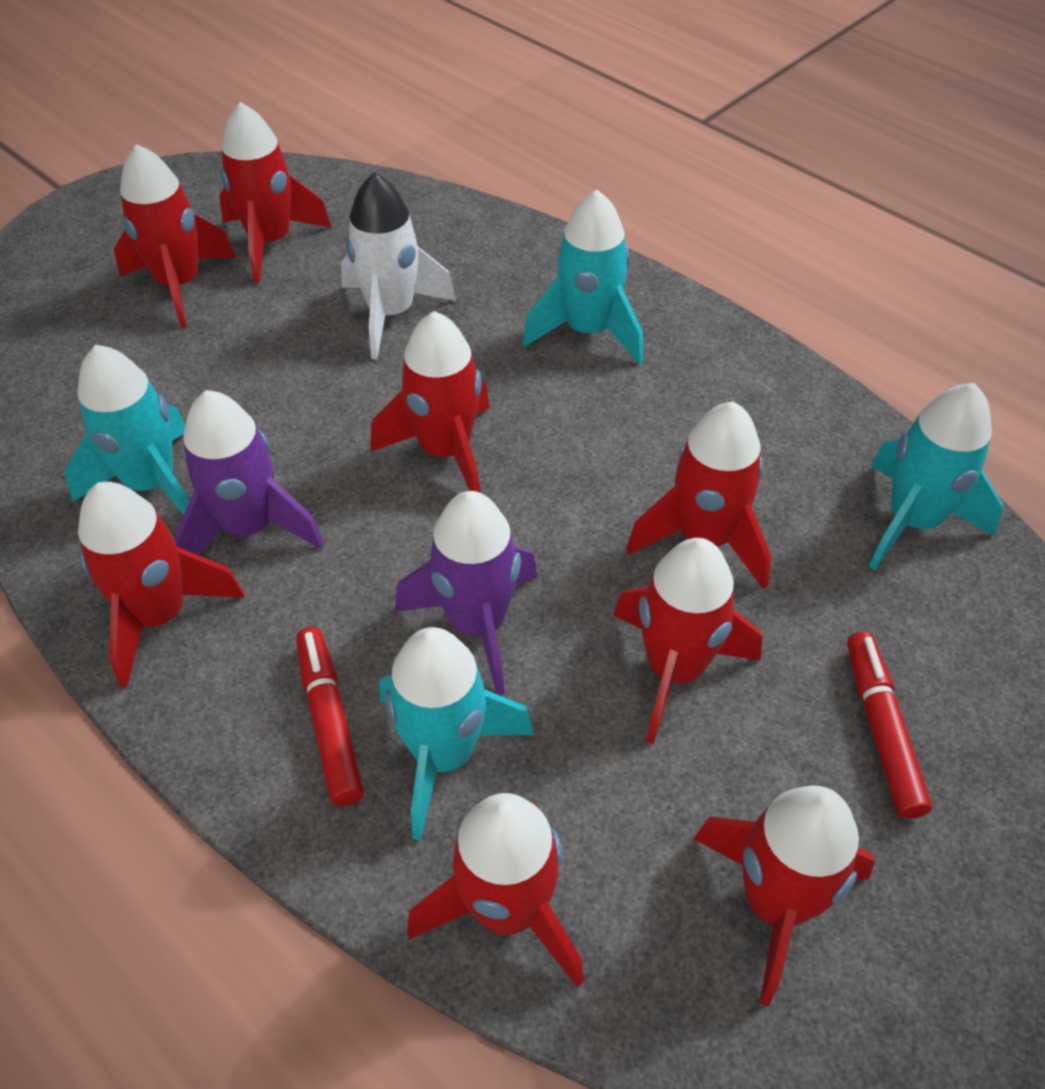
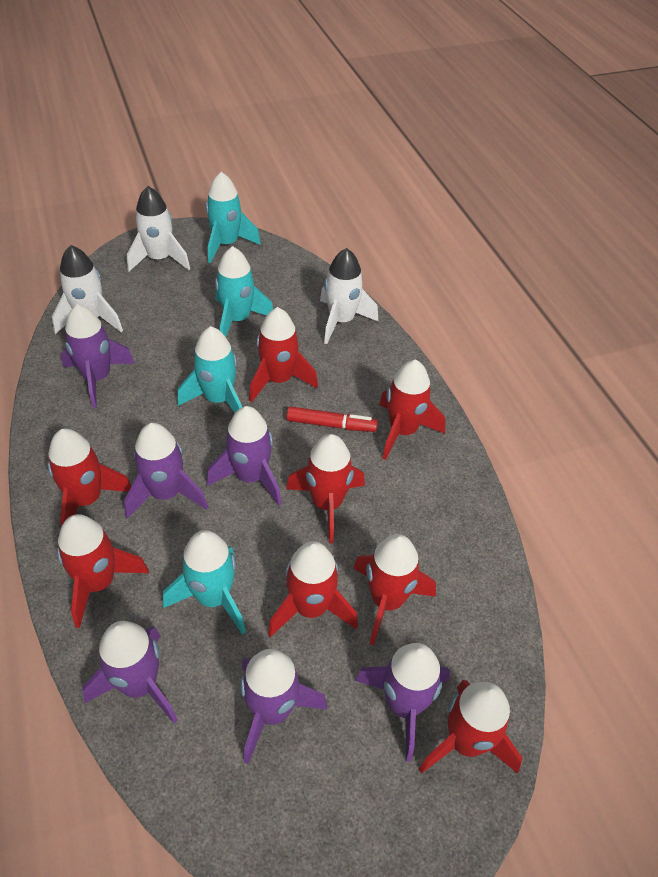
purple rocket: [174,390,324,555] [395,491,537,696] = 2 -> [61,304,135,408] [82,621,178,723] [124,423,208,518] [206,406,282,506] [240,649,327,764] [355,643,450,762] = 6
red marker: [296,627,364,806] [847,631,932,819] = 2 -> [286,406,378,432] = 1
white rocket: [341,172,456,360] = 1 -> [52,245,123,334] [127,186,190,272] [320,248,379,344] = 3

